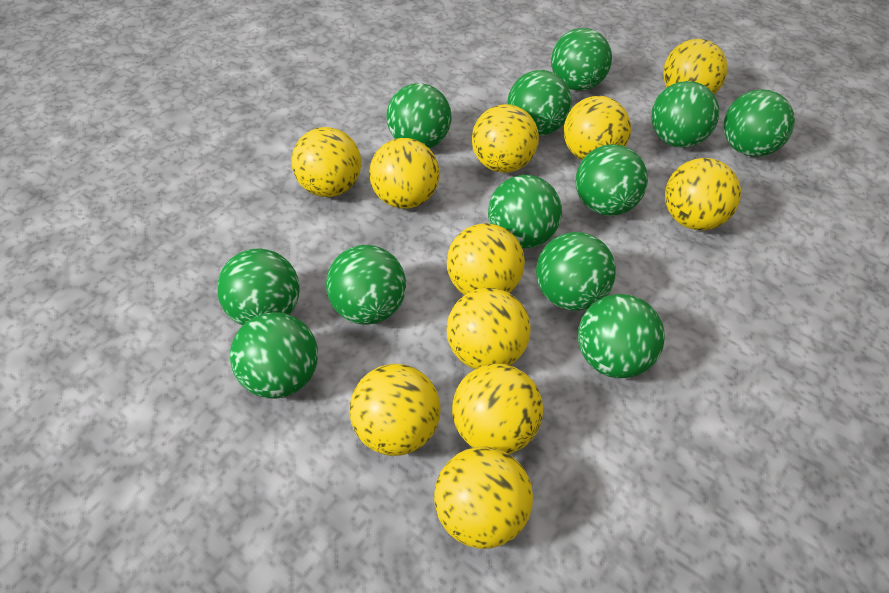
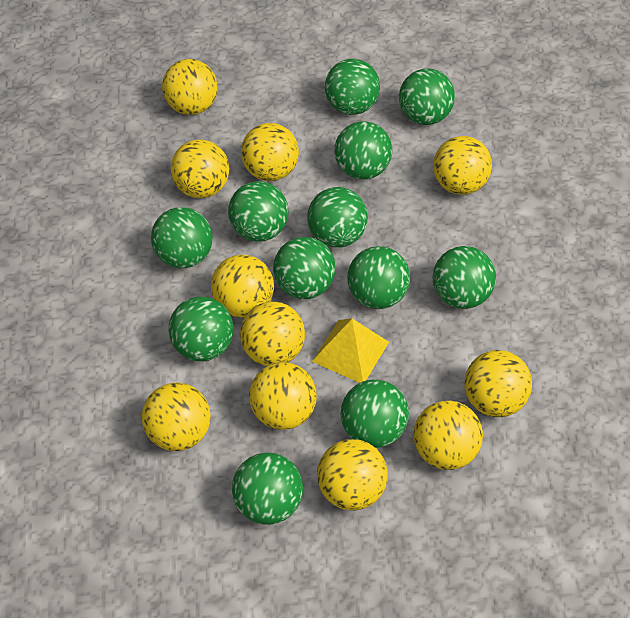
yellow pyramid: none = 0 -> [312,318,389,383] = 1

